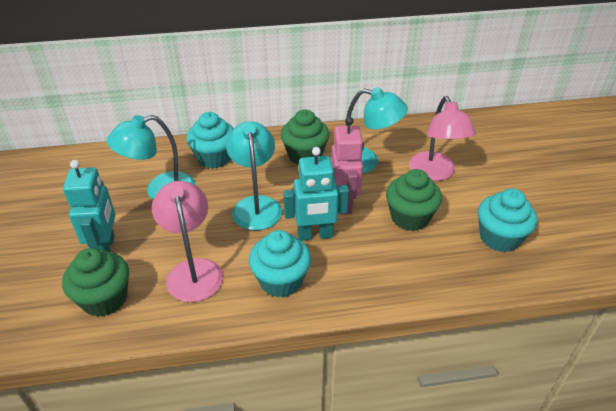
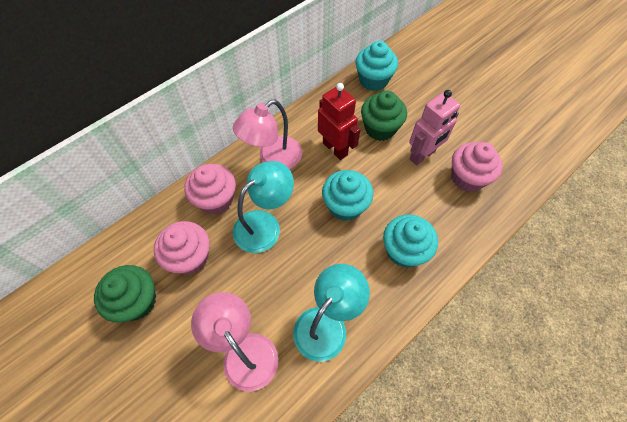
green cupcake: [62,248,129,317] [281,109,329,165] [386,169,442,231] = 3 -> [94,265,156,323] [361,91,407,141] = 2
pink cupcake: none = 0 -> [154,221,210,275] [184,164,236,214] [451,142,503,192] = 3
red robot: none = 0 -> [318,83,361,160] = 1
turquoise lamp: [107,115,195,199] [226,121,282,230] [346,87,408,174] = 3 -> [233,161,294,253] [293,264,370,362] = 2
turquoise robot: [63,160,115,252] [284,147,349,241] = 2 -> none = 0

